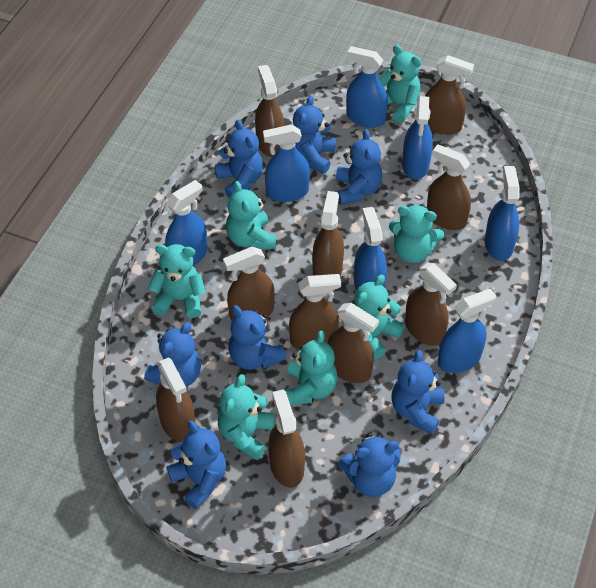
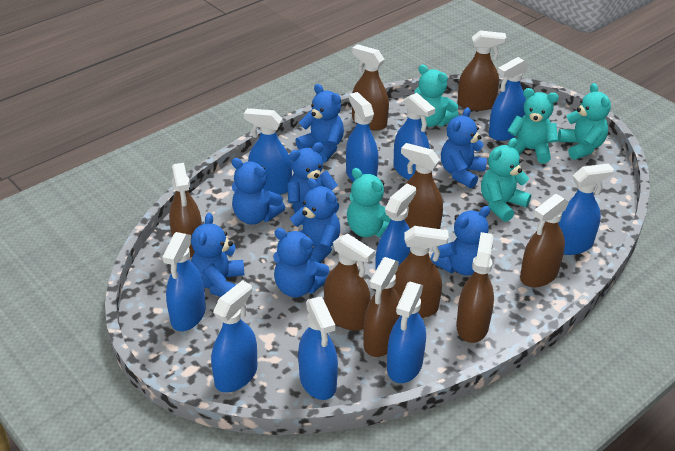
blue spray bottle: [165,180,208,266] [263,124,310,202] [346,46,388,128] [354,207,387,291] [402,96,433,179] [438,288,496,373] [485,166,520,261] = 7 -> [162,232,206,331] [211,280,257,393] [244,108,292,195] [298,297,338,400] [346,92,379,182] [375,184,416,271] [387,282,426,383] [394,93,435,180] [489,57,528,141] [558,163,614,255] = 10
brown spray bottle: [156,357,195,442] [223,247,275,320] [255,65,285,157] [268,389,305,488] [289,274,341,350] [312,191,344,276] [328,303,379,383] [405,263,457,346] [425,55,474,135] [427,145,471,230] = 10 -> [169,163,202,258] [324,233,375,331] [352,44,389,131] [363,257,401,357] [393,226,449,318] [401,143,443,229] [456,232,494,343] [457,30,506,111] [520,194,569,287] = 9
turquoise teddy bear: [148,244,206,318] [218,374,275,460] [226,181,276,250] [285,331,337,405] [354,275,405,359] [378,45,421,123] [389,205,444,263] = 7 -> [347,168,390,237] [415,65,459,127] [481,138,531,222] [508,88,559,164] [558,83,611,160] = 5

